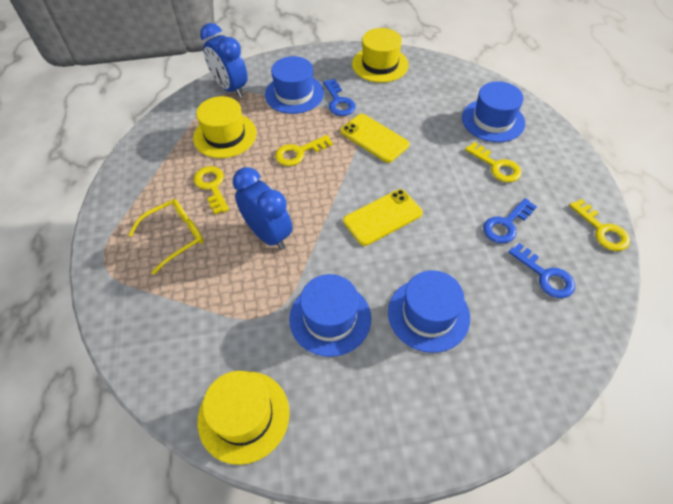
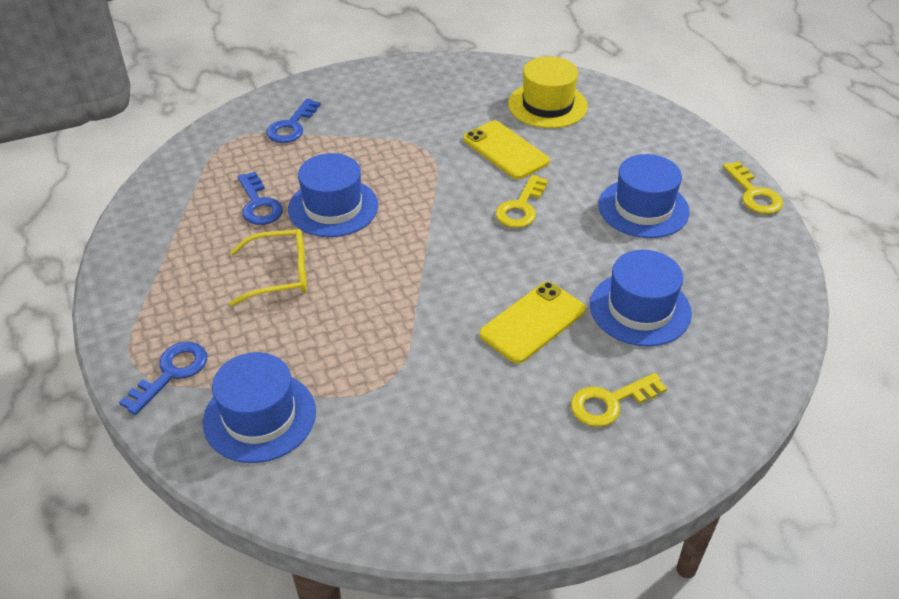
blue clock: [200,23,248,98] [233,167,293,250] = 2 -> none = 0
yellow hat: [193,96,257,158] [198,371,290,465] [352,28,409,83] = 3 -> [508,56,588,128] = 1
yellow key: [194,166,229,214] [275,135,333,166] [465,142,522,182] [569,199,630,251] = 4 -> [496,175,548,228] [571,373,667,427] [723,161,783,214] = 3

